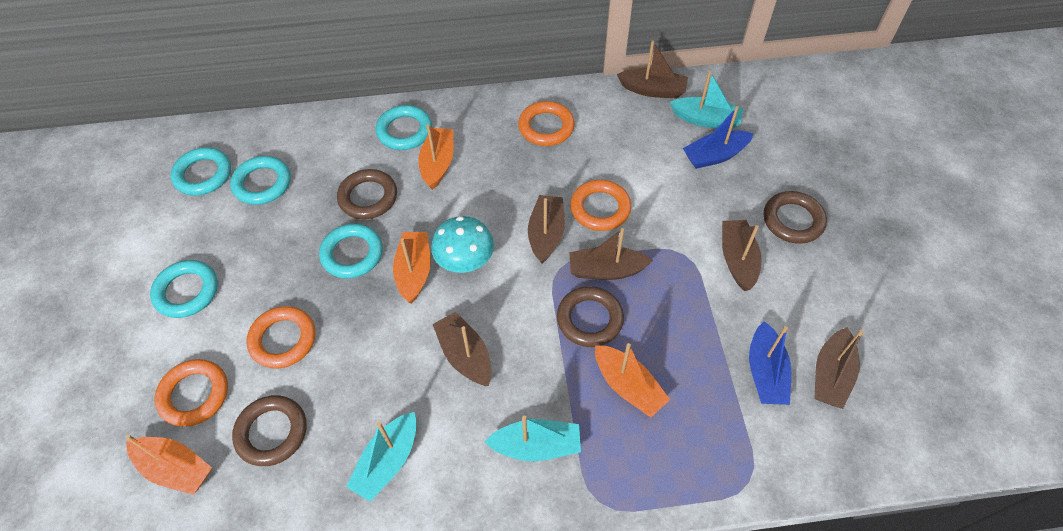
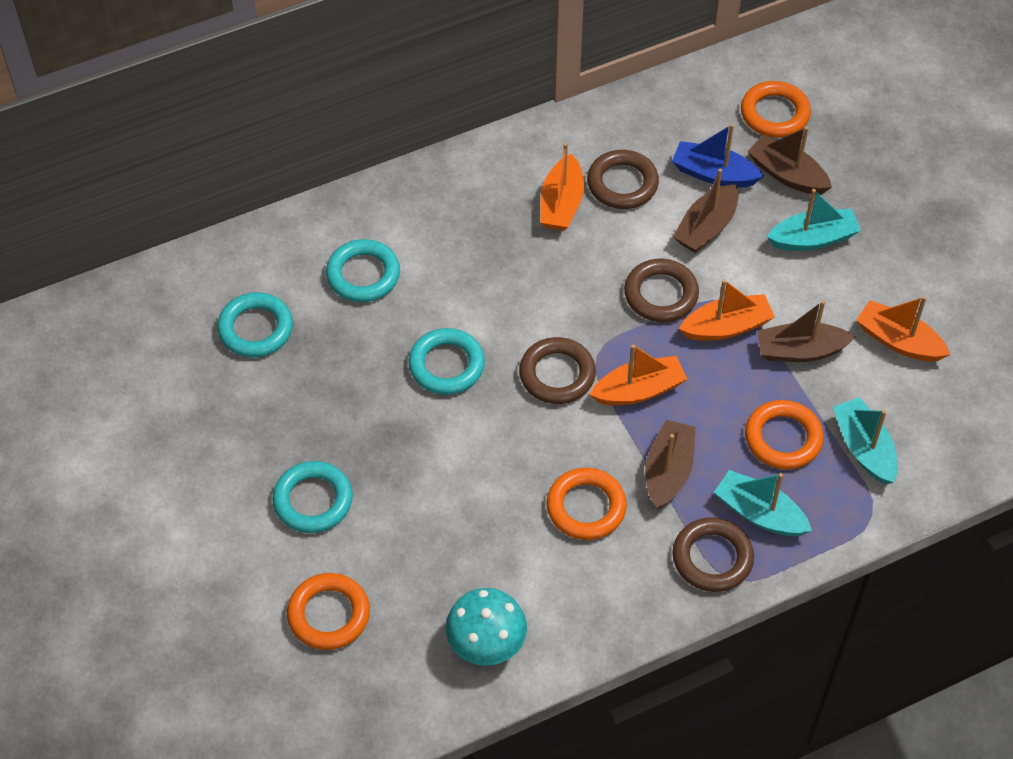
blue boat: [683,106,754,169] [749,321,791,405] = 2 -> [672,124,764,187] = 1
brown boat: [433,312,491,386] [528,195,565,263] [569,228,653,280] [617,41,688,98] [722,220,762,291] [815,327,864,409] = 6 -> [645,420,695,509] [673,168,739,253] [748,127,832,195] [757,300,855,362] = 4
turquoise ring: [150,260,218,318] [170,147,231,196] [230,156,291,205] [319,224,383,279] [376,105,432,150] = 5 -> [217,292,293,358] [272,461,353,533] [326,239,400,302] [408,328,485,395] = 4

